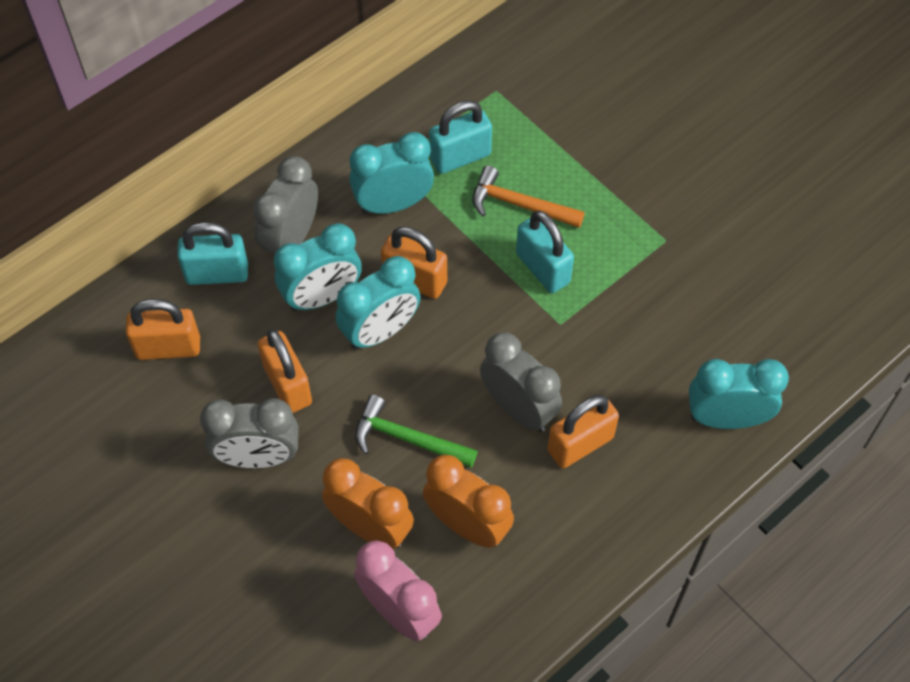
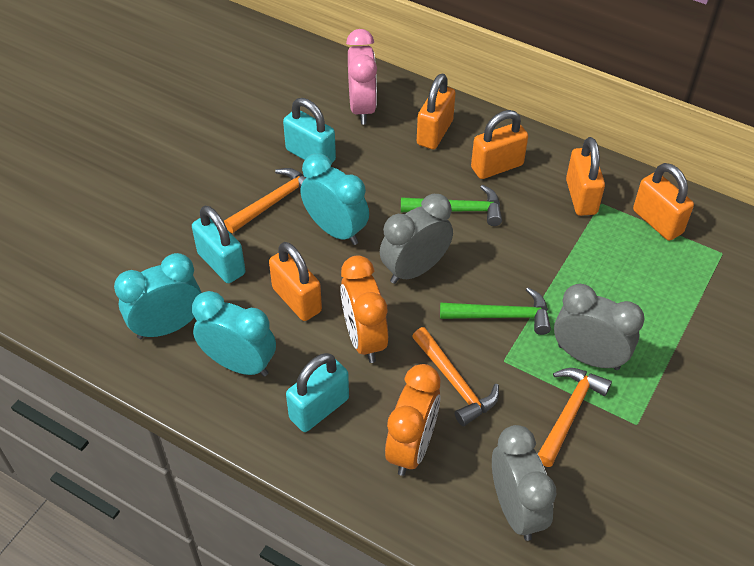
green hammer: [355,395,478,468] = 1 -> [401,185,502,226] [440,287,551,335] = 2
orange hammer: [472,166,585,228] = 1 -> [224,168,307,233] [412,327,499,426] [538,368,612,467] = 3
orange padlock: [126,299,200,360] [258,329,312,413] [381,227,447,299] [548,395,619,468] = 4 -> [269,242,322,321] [417,73,456,149] [471,110,528,179] [566,137,605,216] [633,163,694,241] = 5
turquoise clock: [274,223,362,311] [336,256,421,350] [349,132,434,214] [689,359,789,429] = 4 -> [114,253,202,339] [192,291,276,377] [300,153,369,245] = 3

